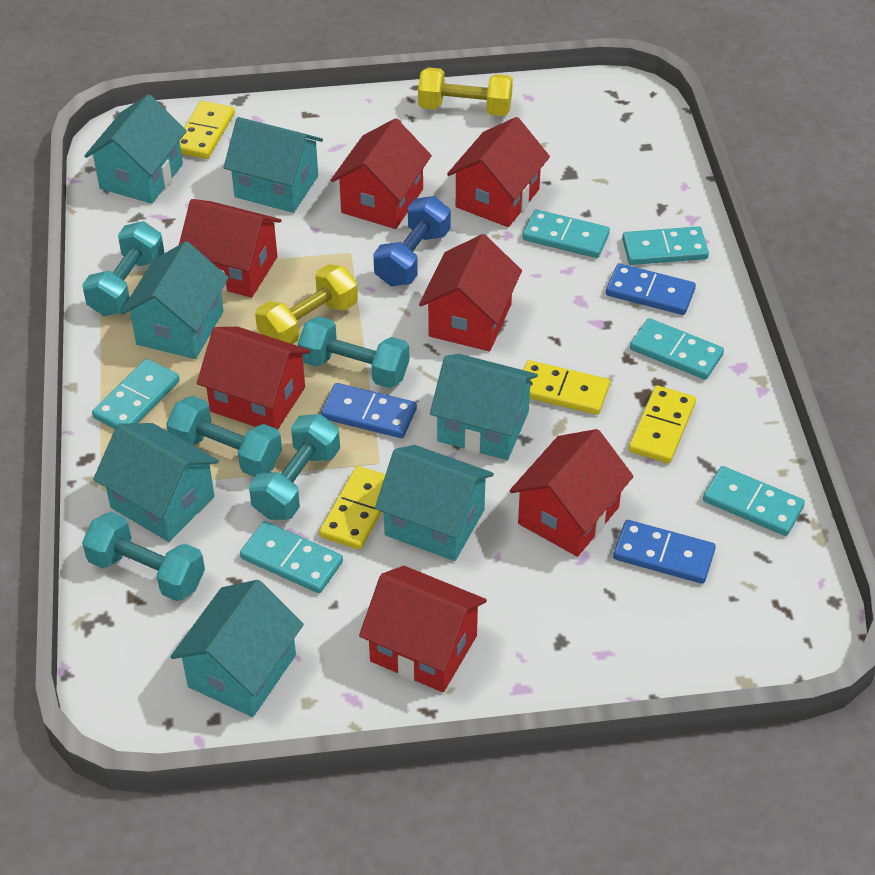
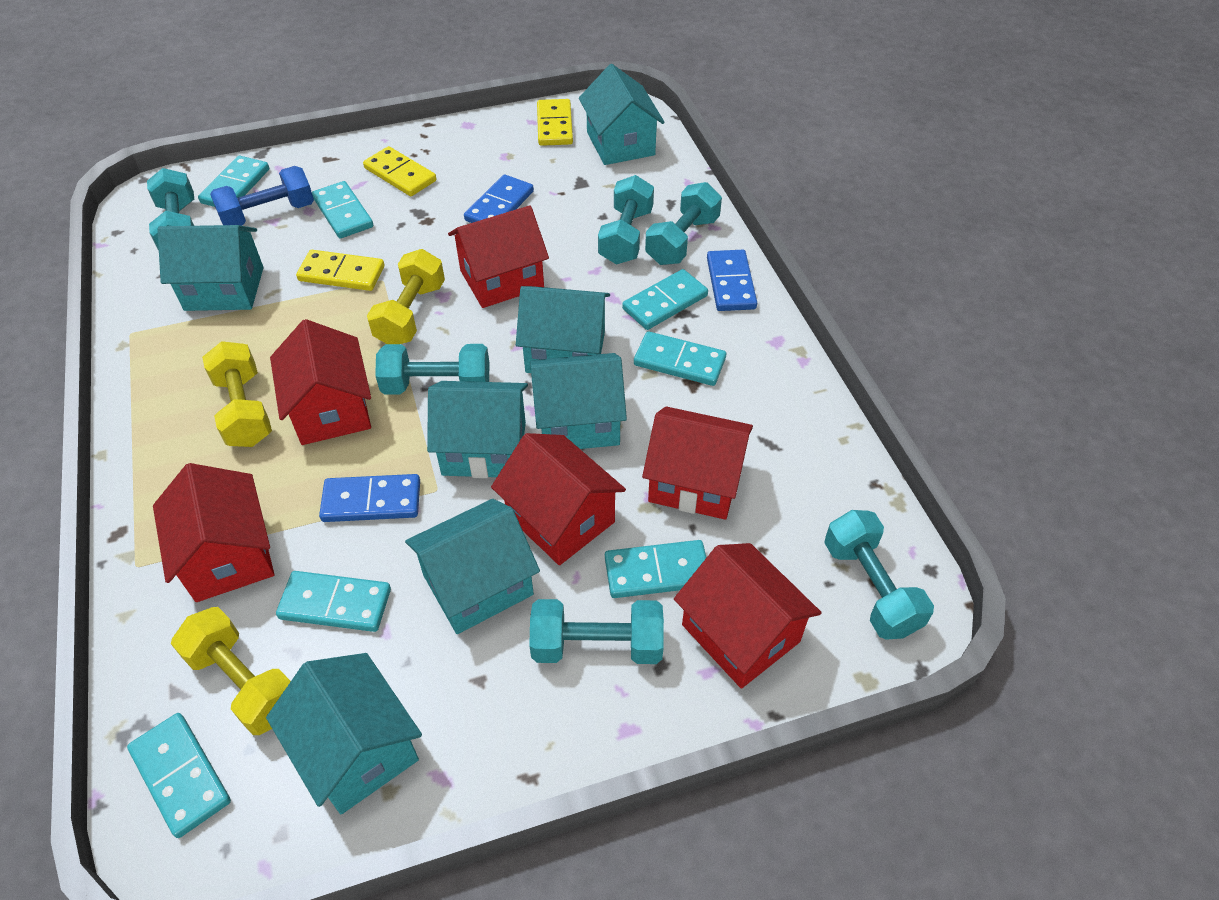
red house: [179,199,282,298] [197,327,310,429] [331,118,432,229] [359,566,487,692] [419,234,522,351] [447,117,550,227] [509,429,634,557] = 7 -> [153,463,274,602] [270,319,371,445] [448,205,549,308] [491,433,626,565] [642,406,753,520] [674,543,822,689] = 6
turquoise domino: [92,359,180,429] [240,521,343,593] [523,209,610,258] [622,226,709,265] [630,318,724,380] [703,466,805,536] = 6 -> [127,713,231,838] [198,156,269,207] [276,571,391,632] [312,181,373,238] [605,540,706,598] [622,269,708,330] [634,331,726,386] = 7
turquoise dumbbell: [82,221,164,316] [82,512,205,601] [166,396,282,477] [249,414,340,520] [298,316,409,388] = 5 -> [147,168,194,251] [375,344,489,395] [529,599,664,664] [598,175,654,264] [645,182,722,265] [824,510,934,640] = 6
yellow domino: [180,101,235,159] [319,466,386,550] [523,360,610,415] [628,385,696,463] = 4 -> [296,250,385,291] [363,146,436,196] [537,99,573,146] = 3
yellow dumbbell: [255,264,358,344] [418,67,513,116] = 2 -> [171,607,291,735] [202,341,272,447] [367,249,445,344] = 3

